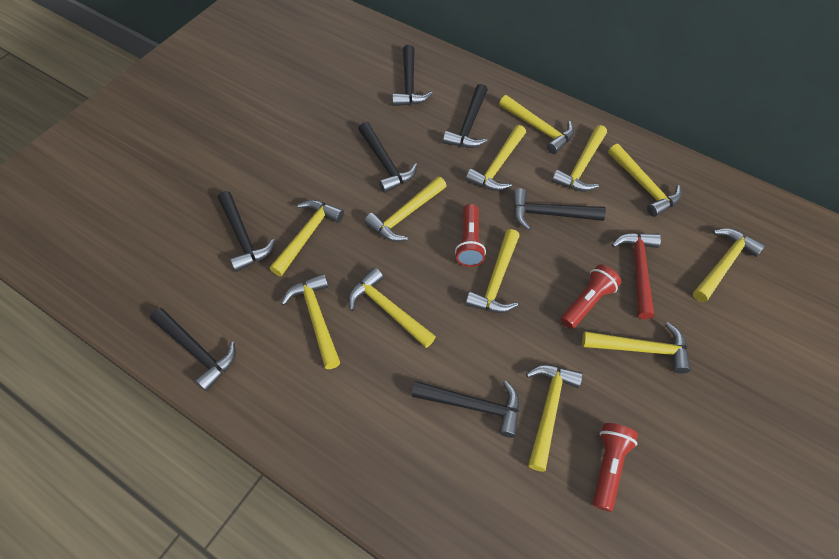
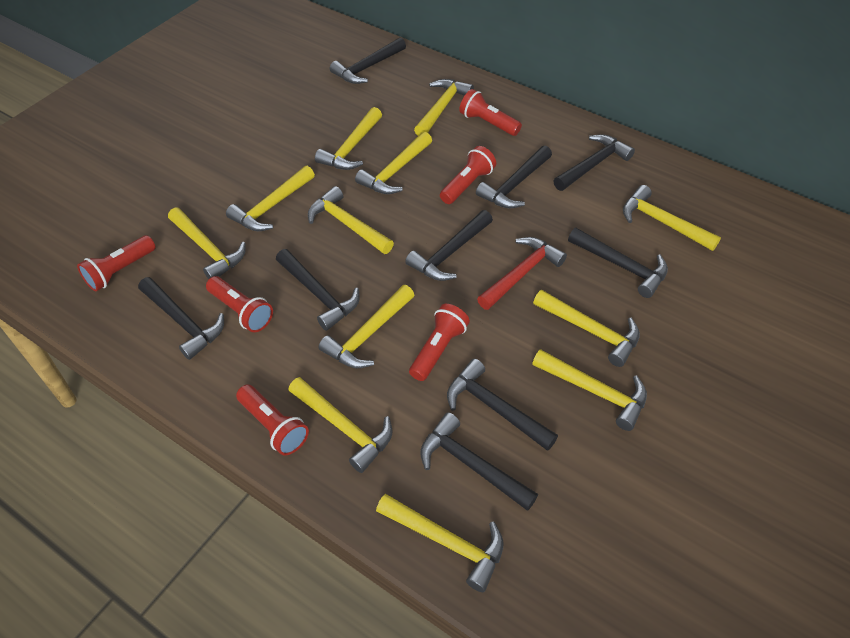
black hammer: [150,308,236,391] [218,191,275,272] [358,122,417,193] [392,45,433,106] [412,381,520,438] [443,84,488,148] [513,189,606,230] = 7 -> [138,277,224,360] [276,249,360,331] [330,37,406,84] [405,210,493,281] [421,412,538,511] [447,359,558,451] [476,146,552,208] [554,134,635,191] [568,228,668,298] = 9
red flashlight: [455,204,486,267] [561,264,621,329] [593,423,638,512] = 3 -> [77,235,156,291] [206,276,273,332] [236,384,309,456] [409,304,470,381] [440,146,496,204] [459,89,522,136] = 6

